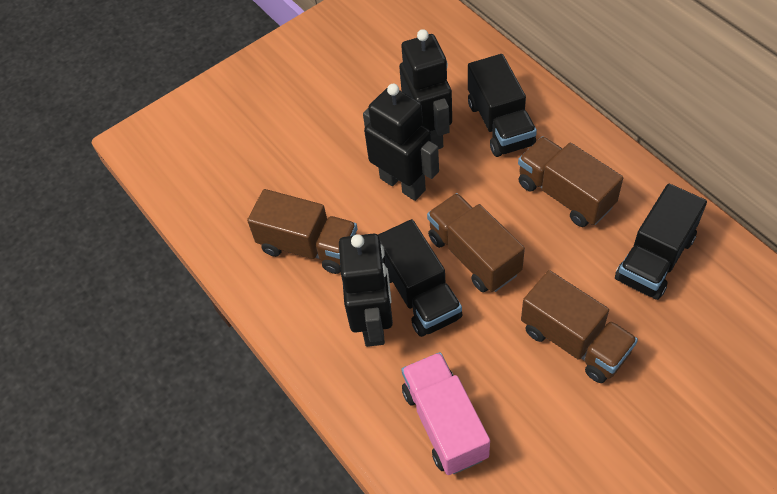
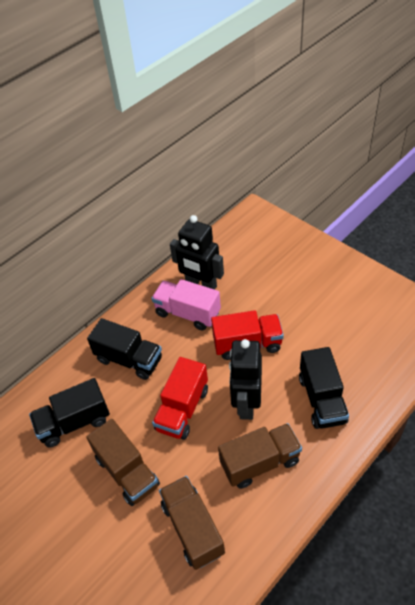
black robot: [339,233,393,347] [363,84,439,201] [399,29,452,149] = 3 -> [170,215,224,290] [229,339,262,420] = 2
brown truck: [247,189,358,274] [427,193,525,292] [518,136,623,227] [521,270,638,383] = 4 -> [86,419,160,506] [159,476,225,570] [218,423,302,489] = 3
red truck: none = 0 -> [152,357,208,440] [211,310,284,360] = 2

